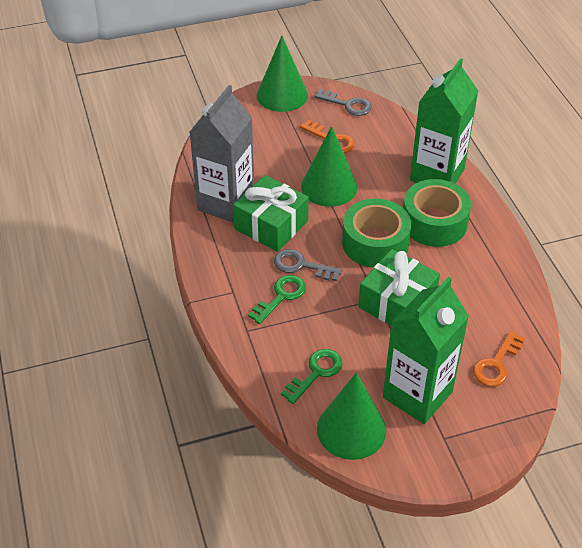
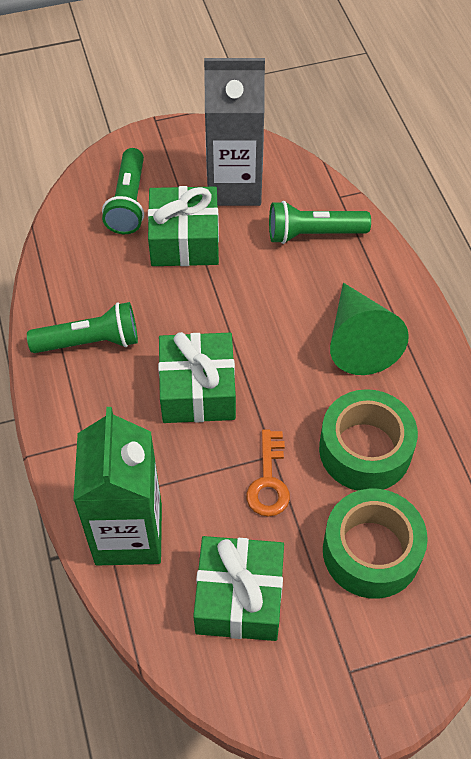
green carton: [383,277,469,424] [410,58,478,184] = 2 -> [73,407,162,566] = 1
green cone: [257,36,308,112] [301,126,357,207] [317,372,386,460] = 3 -> [330,283,409,375] = 1
green flashlight: none = 0 -> [27,302,138,353] [102,148,144,234] [269,201,371,244] = 3
green gift: [233,175,309,252] [358,249,440,325] = 2 -> [148,186,219,266] [158,332,236,423] [193,536,284,641] = 3
green key: [248,275,306,324] [281,349,343,404] = 2 -> none = 0
grey key: [274,249,342,281] [314,89,372,116] = 2 -> none = 0
orange key: [300,120,355,153] [473,331,525,386] = 2 -> [246,429,290,517] = 1

